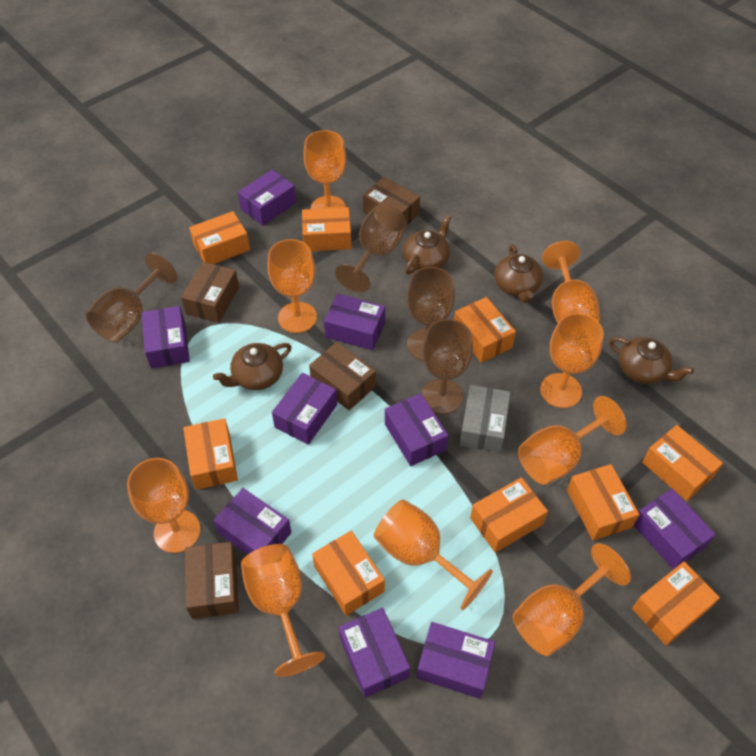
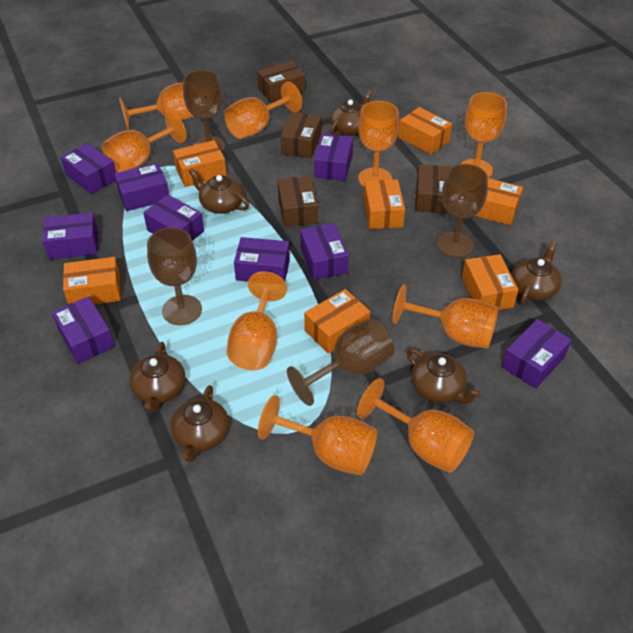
brown teapot: [213,343,292,390] [403,215,451,274] [494,244,543,303] [609,337,694,384] = 4 -> [129,342,185,413] [171,385,229,462] [188,168,249,214] [330,91,372,136] [407,349,481,404] [511,241,562,305] = 6
grey box: [460,385,511,453] = 1 -> none = 0
orange box: [183,418,238,490] [189,211,250,264] [302,207,352,251] [312,531,385,616] [454,297,516,363] [470,477,548,553] [567,464,640,541] [632,562,720,646] [642,425,723,501] = 9 -> [63,257,121,304] [173,140,227,187] [304,289,370,354] [364,179,405,229] [399,107,452,155] [462,254,519,310] [475,178,523,225] = 7

